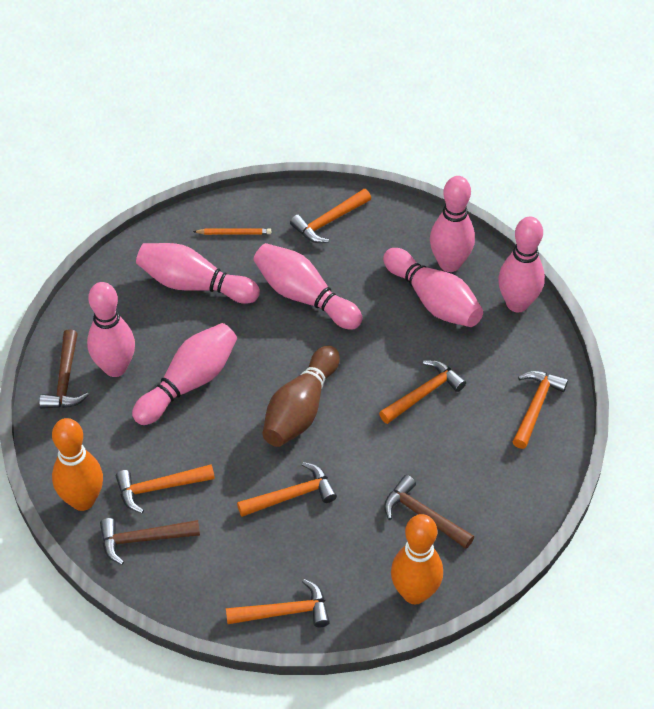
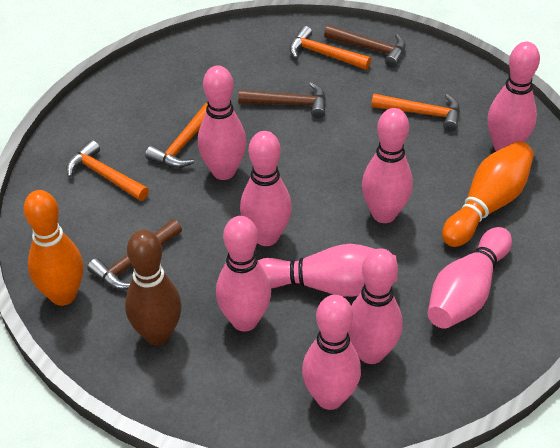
orange hammer: [116,464,215,513] [226,579,330,627] [237,462,337,517] [290,189,371,243] [379,360,466,424] [513,371,568,449] = 6 -> [66,140,149,201] [145,103,208,168] [289,26,371,70] [371,94,460,131] = 4
orange pencil: [193,228,271,235] = 1 -> none = 0
pink bowling pin: [87,282,135,377] [132,323,237,425] [136,243,260,304] [253,243,363,330] [383,248,483,327] [430,176,475,272] [498,216,545,312] = 7 -> [198,66,246,180] [216,216,271,332] [240,131,292,246] [258,244,397,297] [302,295,361,410] [348,248,403,364] [362,108,413,223] [428,227,512,329] [488,42,540,151] = 9

